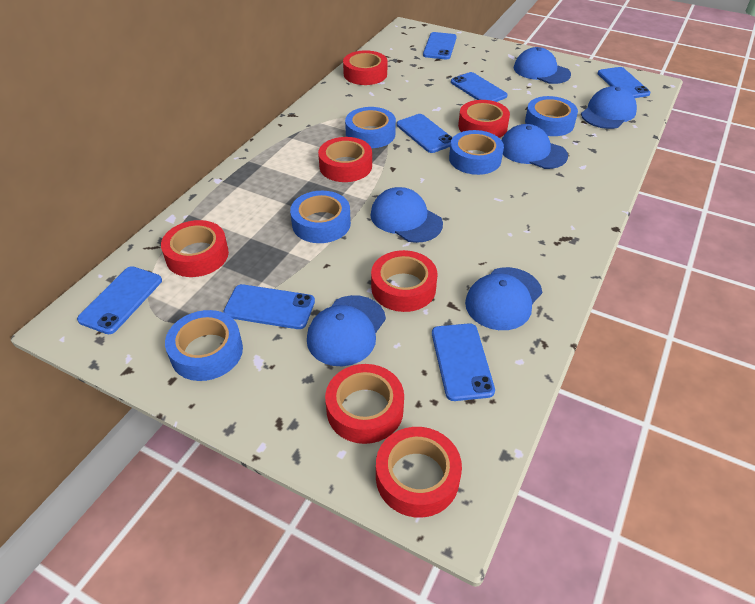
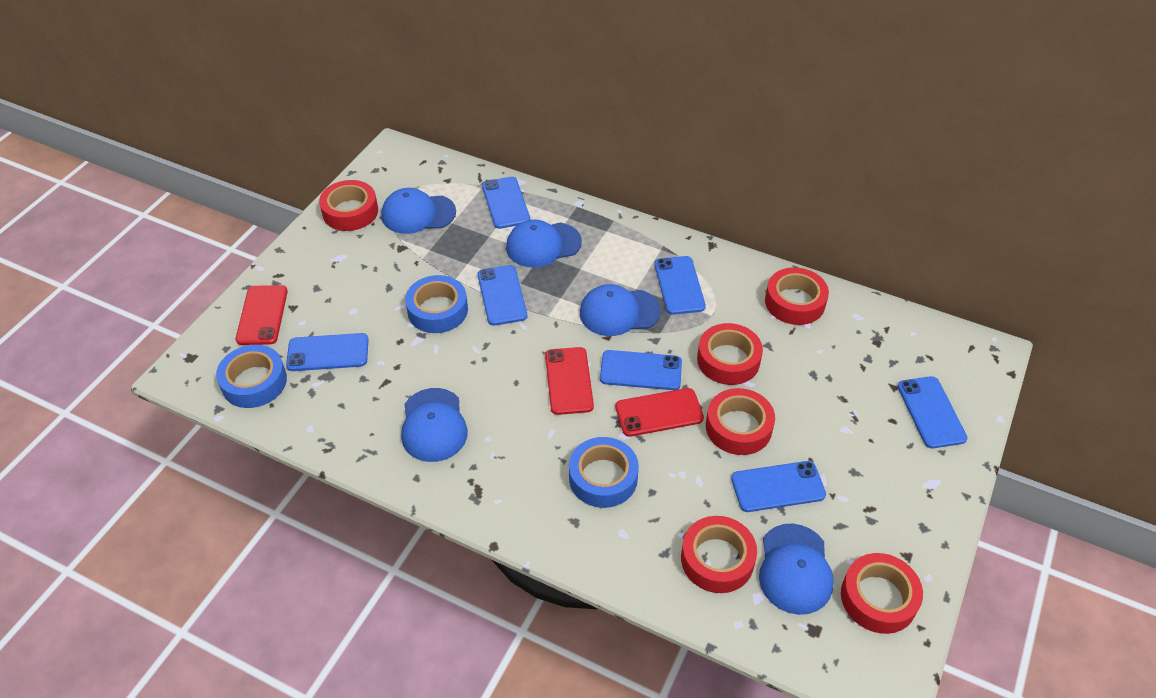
blue cap: [307,295,386,366] [370,187,443,243] [465,267,542,330] [501,124,568,169] [514,47,571,84] [581,86,637,129] = 6 -> [381,188,456,234] [401,388,468,462] [506,220,582,268] [580,284,661,336] [759,523,834,615] = 5
blue tape: [165,310,243,381] [290,191,351,243] [345,107,396,148] [449,130,504,175] [525,96,578,136] = 5 -> [216,345,287,408] [405,275,468,333] [569,437,639,508] = 3
red phone: none = 0 -> [236,285,288,345] [545,347,594,415] [615,388,704,437] = 3
red tape: [161,220,229,277] [318,137,372,182] [325,364,404,444] [343,50,387,85] [371,250,438,312] [376,427,462,518] [458,100,510,138] = 7 -> [319,180,378,231] [681,516,757,593] [697,323,763,385] [706,388,775,455] [765,267,829,325] [841,553,923,634] = 6

